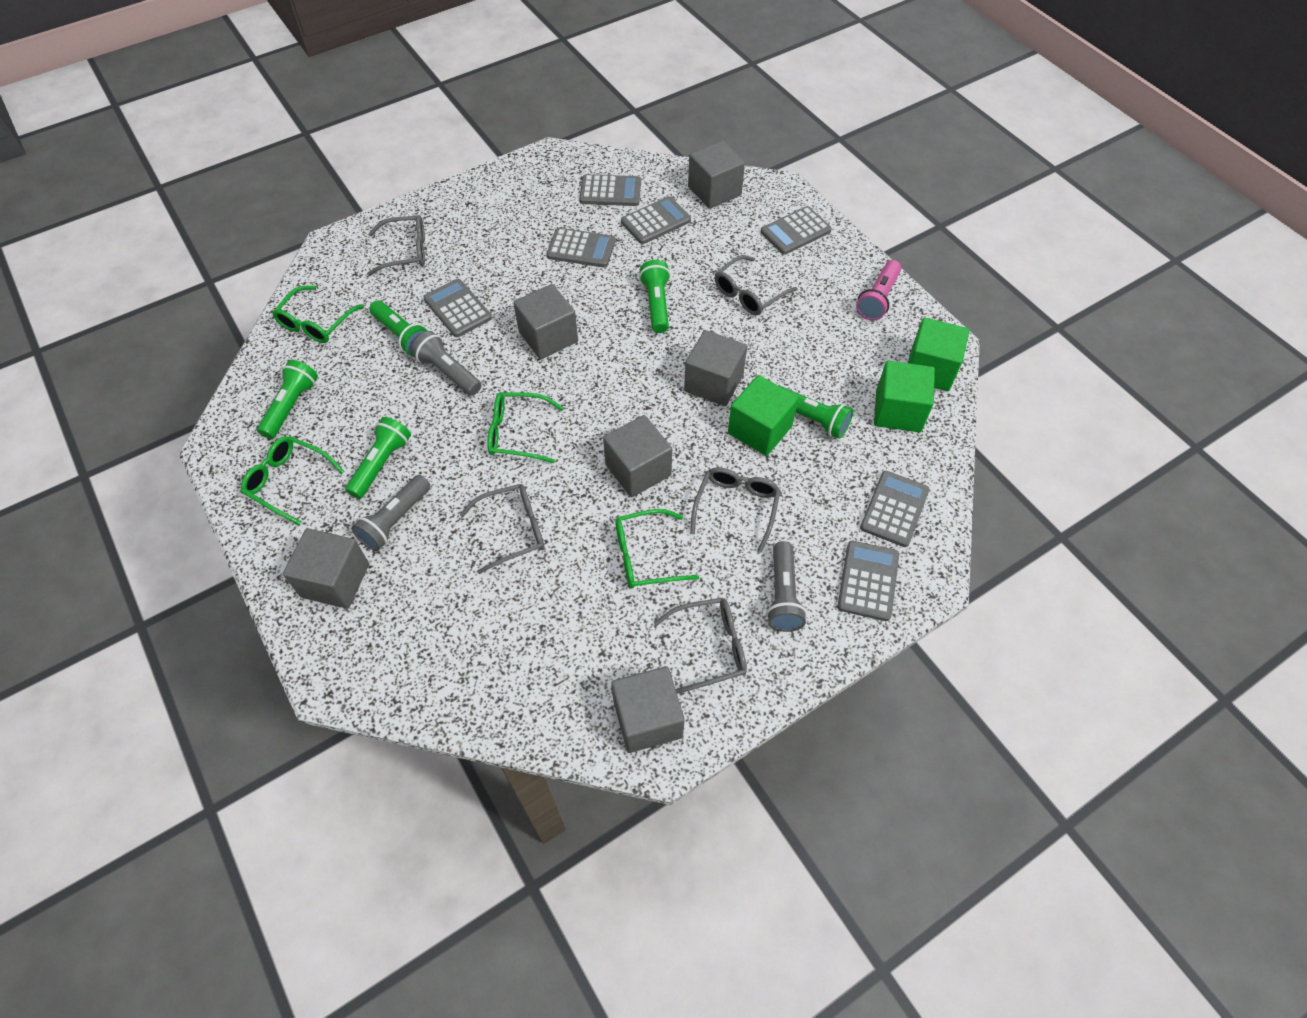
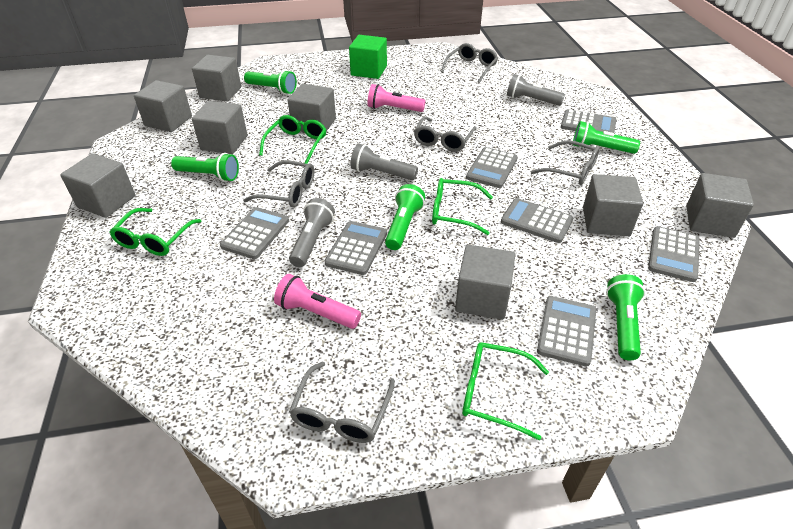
green cube: [728,375,798,456] [874,361,935,432] [908,317,969,391] = 3 -> [349,35,387,79] = 1
grey cube: [283,528,369,609] [513,284,578,360] [603,415,672,497] [611,666,685,753] [684,330,747,406] [688,141,745,209] = 6 -> [60,153,135,218] [134,80,192,132] [192,55,241,101] [192,101,247,154] [288,84,336,132] [455,245,515,320] [583,174,643,236] [686,173,754,238] = 8
pink flashlight: [856,260,901,321] = 1 -> [274,274,361,329] [368,84,425,112] = 2

